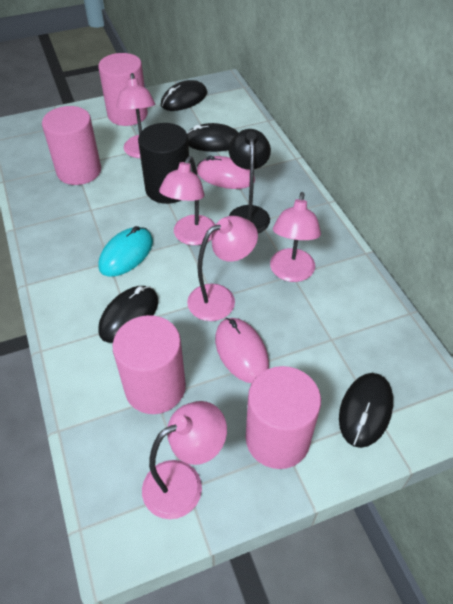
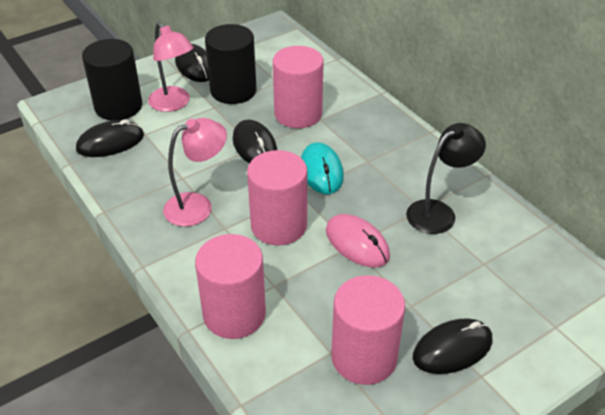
black cylinder: [138,123,189,204] = 1 -> [82,39,142,121] [205,24,257,104] = 2
pink lamp: [116,73,155,158] [142,401,227,519] [159,156,215,245] [187,216,258,321] [270,192,321,282] = 5 -> [148,22,194,112] [163,118,227,227] = 2
pink mouse: [197,156,255,189] [215,318,269,383] = 2 -> [326,214,390,268] = 1

